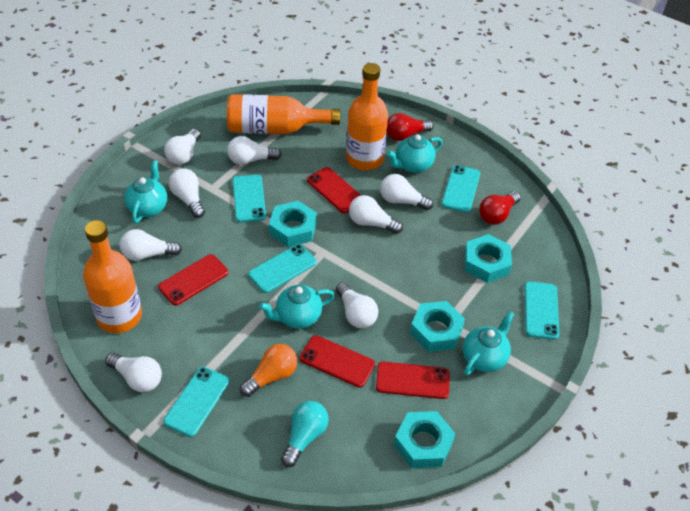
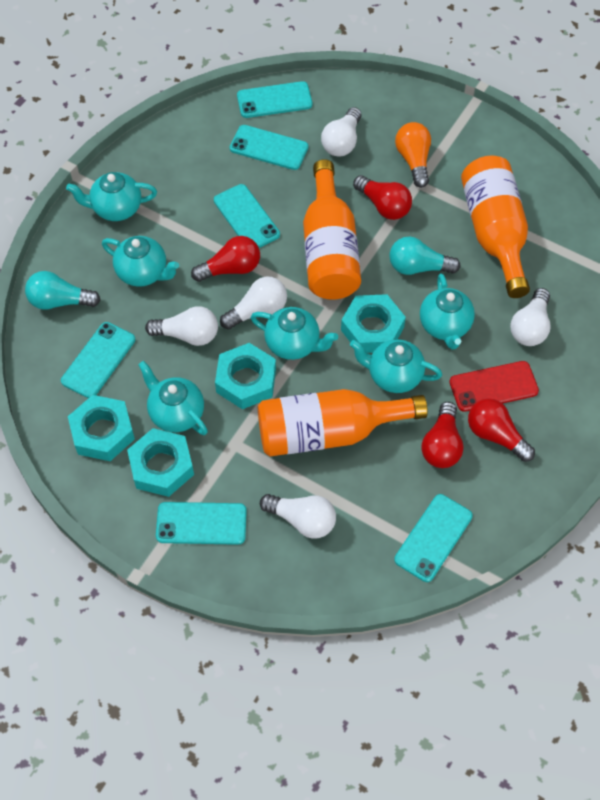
red light bulb: [387,113,434,141] [479,191,521,225] = 2 -> [191,236,260,282] [353,175,412,220] [421,402,463,468] [468,398,535,462] = 4
red phone: [158,254,228,306] [299,335,375,388] [307,167,361,213] [376,361,450,399] = 4 -> [449,361,539,412] = 1
turquoise light bulb: [281,401,329,467] = 1 -> [25,271,101,310] [389,236,461,275] = 2
turquoise phone: [163,367,230,437] [233,175,266,222] [248,244,317,293] [442,165,480,213] [525,281,559,340] = 5 -> [61,322,135,398] [156,502,247,545] [214,184,280,248] [230,125,308,170] [237,81,312,118] [394,494,473,582] = 6
turquoise teapot: [124,160,167,223] [259,285,335,329] [387,134,443,173] [463,311,514,375] = 4 -> [66,172,157,221] [102,236,179,287] [138,361,208,435] [250,307,338,360] [350,339,442,393] [420,273,475,350] = 6
white light bulb: [105,353,162,392] [120,229,182,261] [164,129,201,165] [168,168,205,218] [227,136,282,165] [336,282,378,328] [349,195,403,234] [380,174,433,210] = 8 -> [145,306,218,346] [220,277,287,330] [260,494,336,539] [321,107,362,156] [510,288,550,346] = 5

